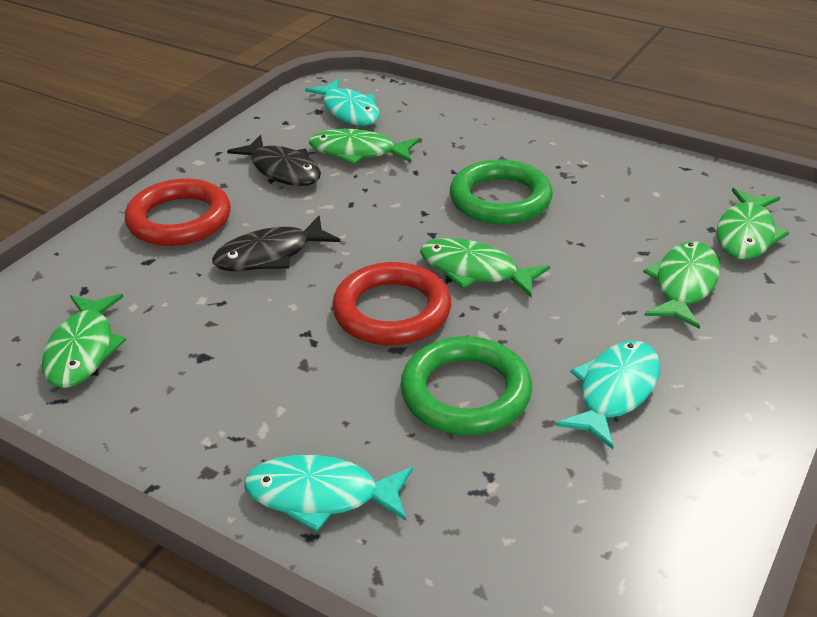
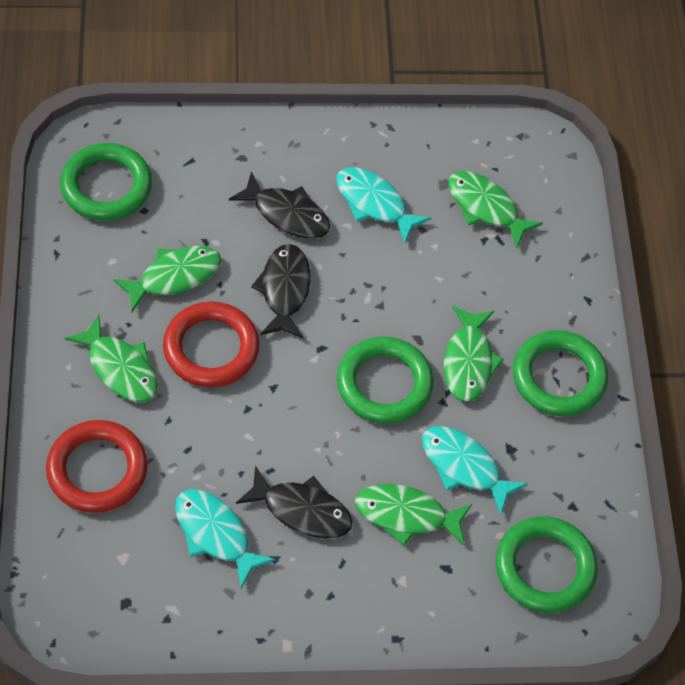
black fish: [212,216,340,271] [227,135,321,186] = 2 -> [229,172,330,239] [236,465,353,539] [251,244,311,338] = 3
green ring: [400,336,532,435] [450,159,553,224] = 2 -> [60,143,152,221] [337,336,433,424] [496,516,598,613] [513,330,608,416] = 4

